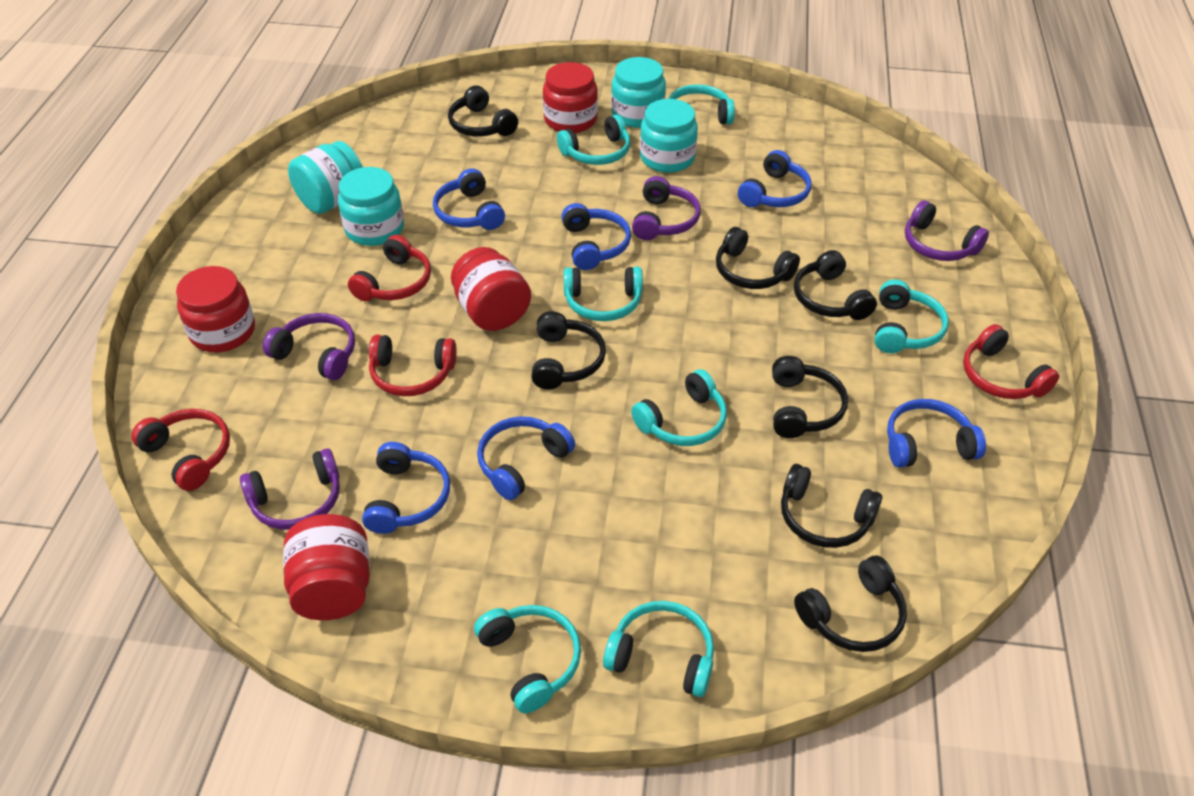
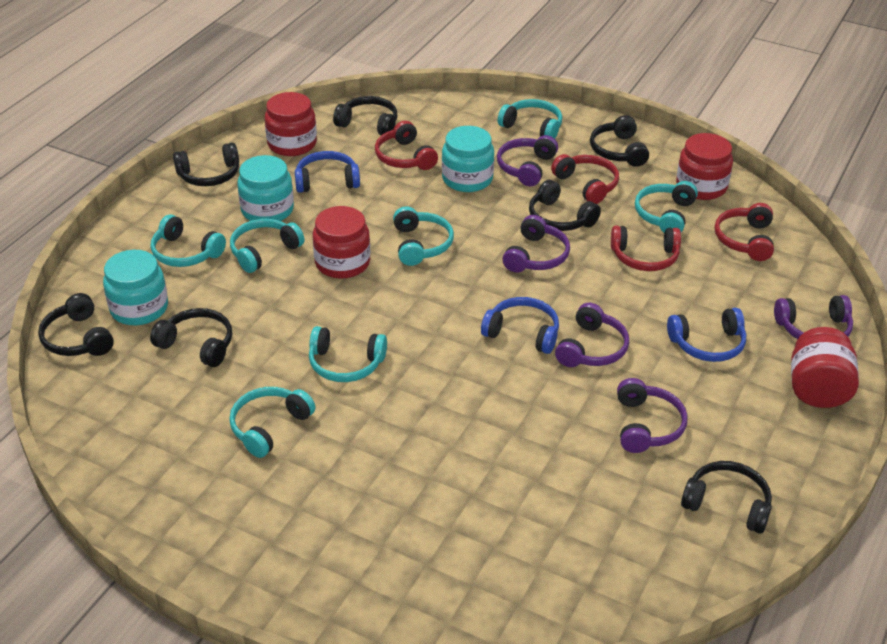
blue headphones: [362,442,450,534] [433,168,505,230] [477,416,575,500] [561,203,631,270] [738,150,812,207] [887,399,986,468] = 6 -> [295,151,360,193] [481,297,559,354] [667,308,746,362] = 3
purple headphones: [240,448,340,530] [263,313,355,380] [632,176,701,240] [905,200,989,261] = 4 -> [497,135,558,186] [502,215,570,273] [555,303,629,367] [617,378,687,453] [774,295,853,339] = 5
turquoise jar: [288,141,363,214] [338,167,404,246] [611,57,666,128] [640,99,698,173] = 4 -> [103,250,168,325] [238,155,294,221] [442,126,494,192] = 3

